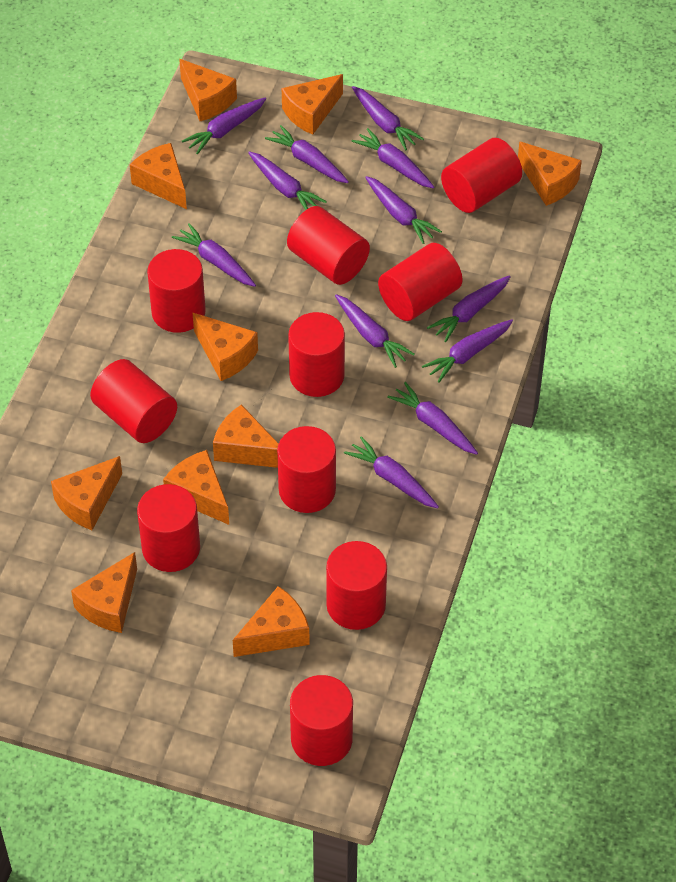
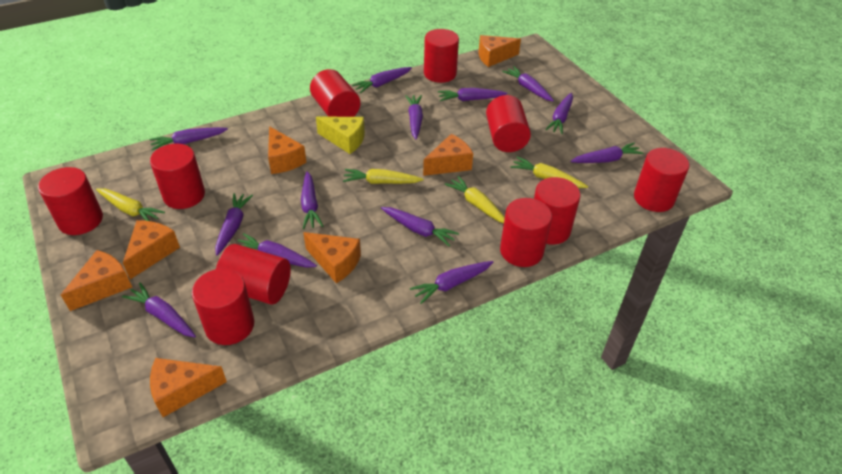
orange cheese: [51,456,122,530] [71,552,137,633] [130,143,187,209] [163,450,229,525] [179,59,237,121] [193,313,258,381] [213,404,279,468] [233,586,310,657] [282,74,343,135] [518,142,582,206] = 10 -> [61,250,132,311] [123,220,180,279] [150,358,227,417] [268,126,306,174] [303,232,361,283] [423,134,473,176] [479,35,521,67] = 7
purple carrot: [172,223,256,287] [182,97,266,155] [248,151,327,210] [265,125,349,183] [335,294,415,368] [344,436,439,509] [351,128,434,189] [352,86,424,151] [365,176,442,244] [387,382,478,455] [422,319,513,383] [427,275,511,342] = 12 -> [122,283,196,338] [149,127,228,150] [215,193,253,256] [238,233,317,268] [301,171,323,229] [352,67,412,93] [381,207,459,247] [405,95,423,139] [410,261,493,304] [438,88,507,101] [502,66,554,101] [545,93,573,134] [571,142,644,163] = 13
yellow carrot: none = 0 -> [96,188,165,221] [343,169,424,184] [445,176,505,223] [510,157,588,188] = 4
yellow cheese: none = 0 -> [316,117,365,154] = 1

